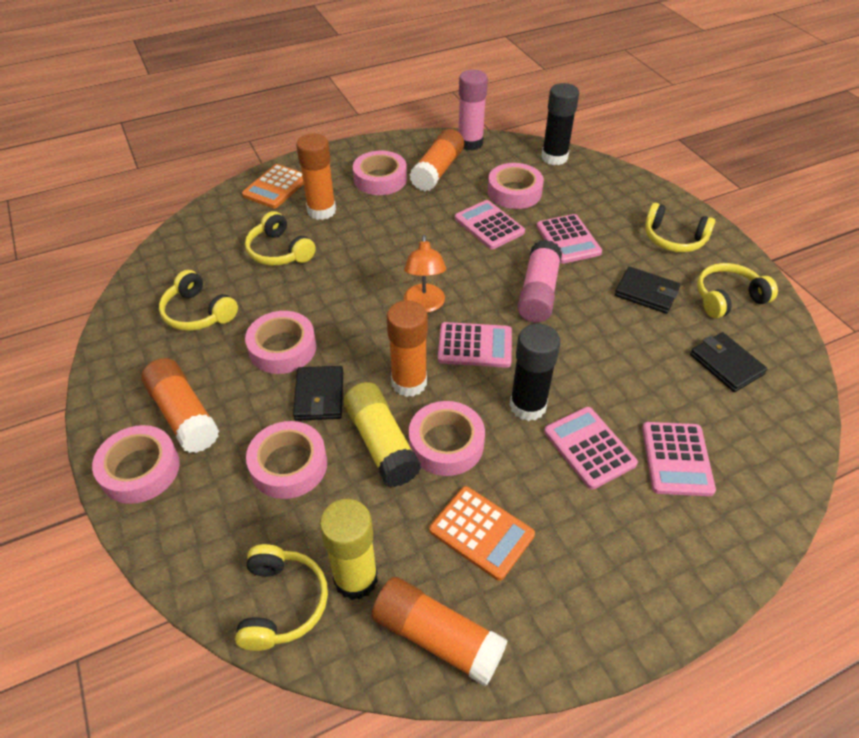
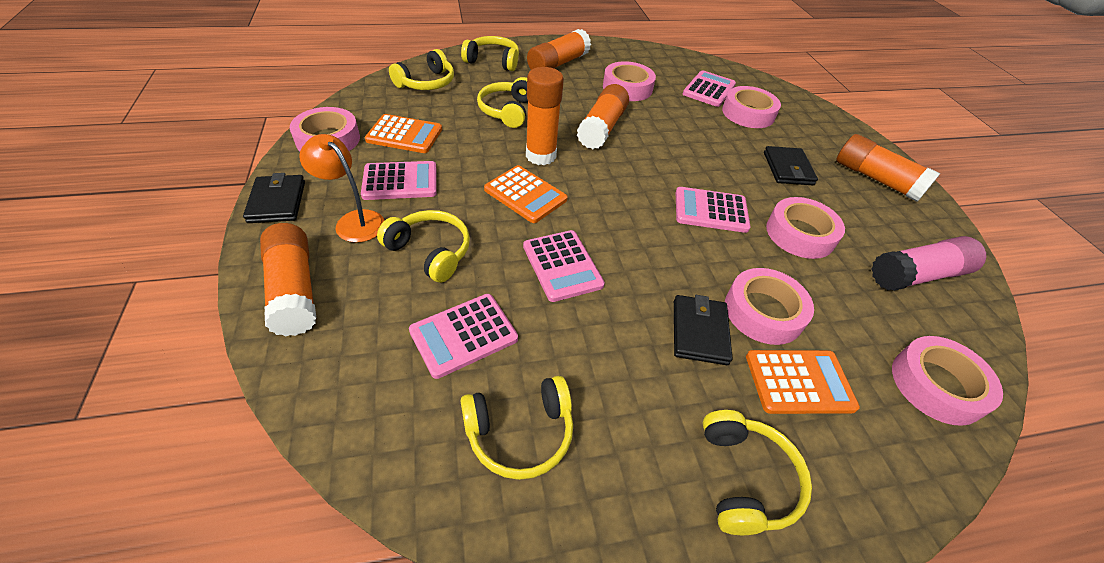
black glue stick: [510,324,561,421] [542,83,579,165] = 2 -> none = 0
orange calculator: [242,164,304,208] [429,486,535,581] = 2 -> [365,114,442,153] [484,165,568,223] [746,350,860,414] = 3
pink glue stick: [459,70,488,151] [517,240,562,323] = 2 -> [871,236,986,291] = 1
yellow glue stick: [320,499,378,600] [343,382,421,487] = 2 -> none = 0
yellow headphones: [159,270,238,331] [235,544,328,651] [245,211,316,266] [645,203,715,253] [697,263,778,318] = 5 -> [377,210,470,283] [389,49,454,90] [461,36,519,71] [461,376,573,480] [477,77,528,128] [703,410,812,535] = 6

